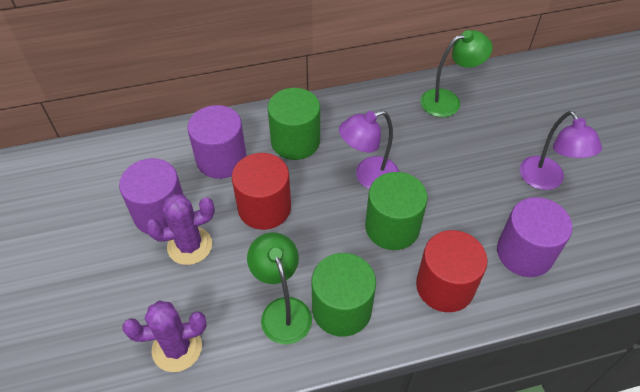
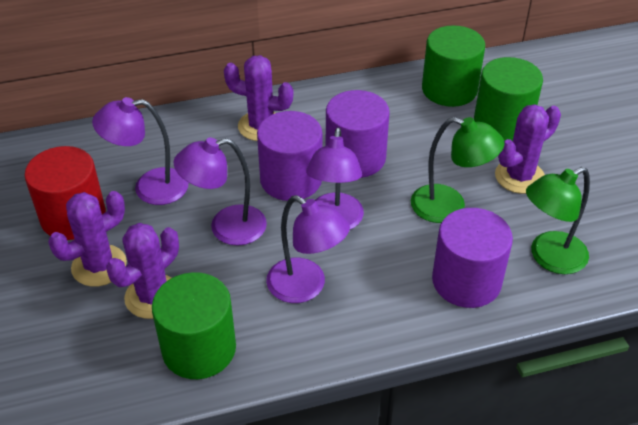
purple cactus: [123,300,207,372] [146,194,215,265] = 2 -> [48,191,127,287] [106,223,179,319] [224,55,293,141] [495,104,561,194] = 4
purple lamp: [339,110,399,189] [520,111,602,190] = 2 -> [92,97,189,205] [174,138,267,245] [266,195,350,303] [306,127,364,229] = 4
red cylinder: [232,153,291,230] [416,230,487,312] = 2 -> [24,146,106,240] = 1

